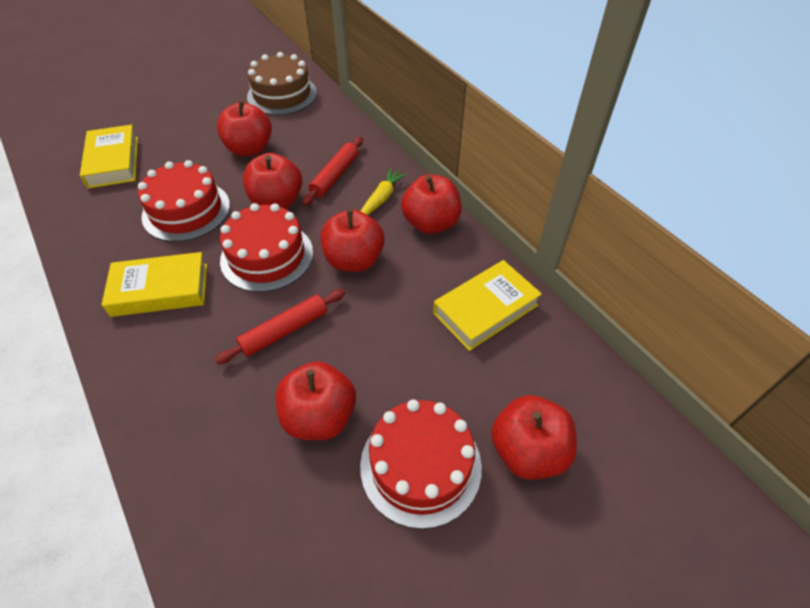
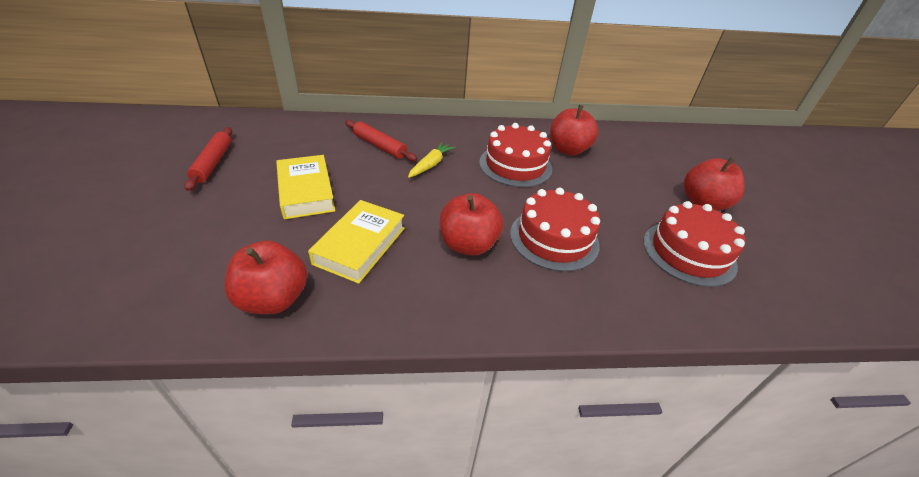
brown cake: [247,52,317,115] = 1 -> none = 0
red apple: [217,100,272,157] [243,153,302,209] [276,361,356,440] [320,209,385,272] [401,174,461,234] [491,395,577,480] = 6 -> [225,241,307,314] [440,193,503,256] [550,105,598,155] [684,157,745,211] = 4
yellow book: [80,125,138,188] [101,252,207,317] [433,260,542,351] = 3 -> [276,155,335,219] [308,200,405,284] = 2

